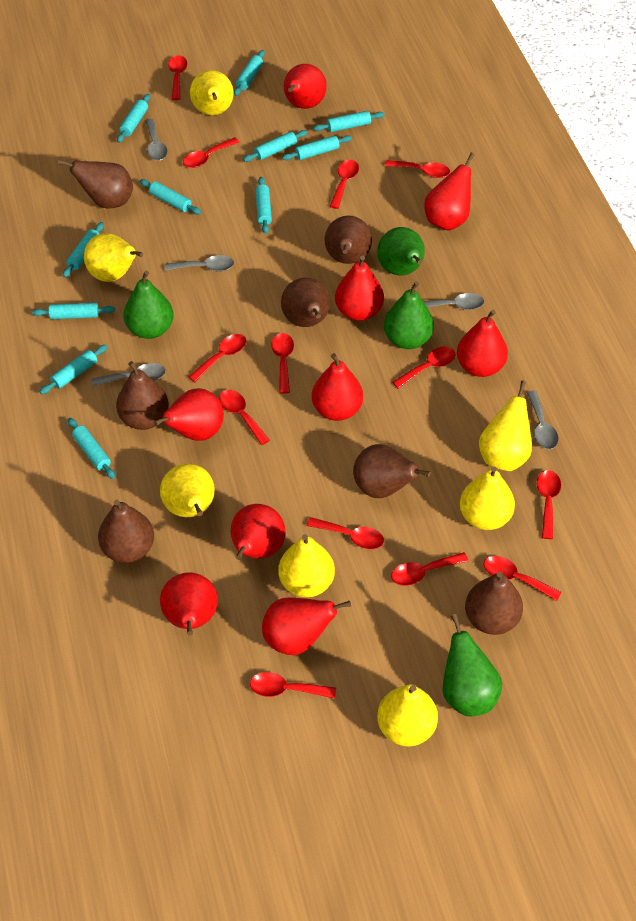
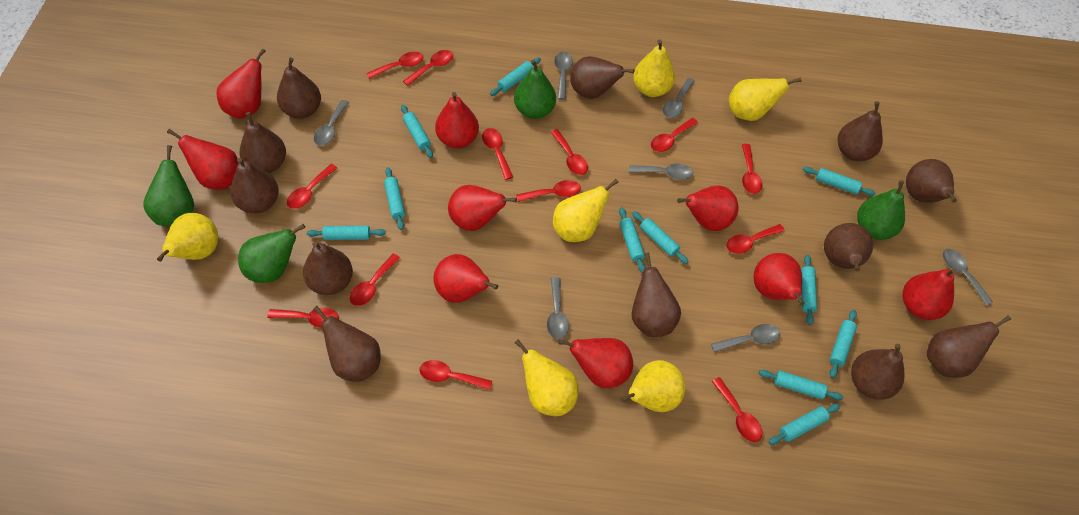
brown pear: [58,160,133,209] [98,500,154,563] [116,361,169,430] [281,277,330,327] [325,215,372,264] [353,444,431,498] [465,572,523,635] = 7 -> [231,158,279,213] [240,112,286,173] [277,57,321,119] [303,242,353,295] [313,306,381,382] [570,56,634,99] [632,252,681,337] [824,223,873,271] [838,102,883,161] [851,344,905,400] [906,159,957,203] [927,316,1011,378] = 12
grey spoon: [92,363,166,386] [145,119,168,161] [165,255,234,272] [423,293,484,310] [527,391,559,449] = 5 -> [314,100,349,146] [547,277,569,339] [554,52,573,100] [629,164,693,180] [663,78,695,118] [711,324,780,353] [943,249,993,306] = 7
yellow pear: [84,233,143,282] [160,463,215,517] [190,70,234,115] [278,534,335,597] [377,684,438,747] [460,466,515,530] [479,381,532,471] = 7 -> [157,213,218,262] [515,339,579,416] [553,179,619,242] [621,360,685,412] [633,39,675,97] [729,78,801,121] = 6

